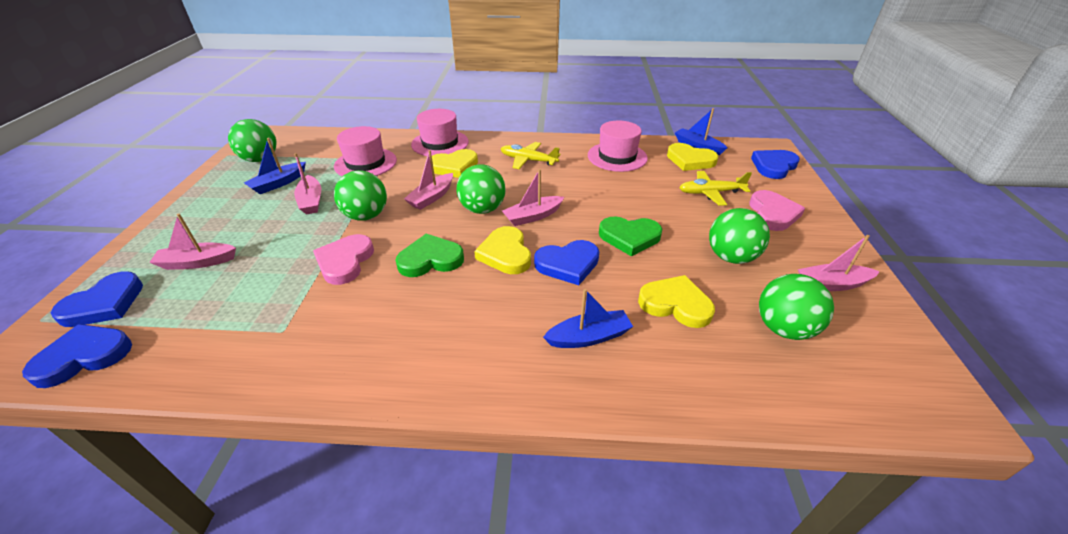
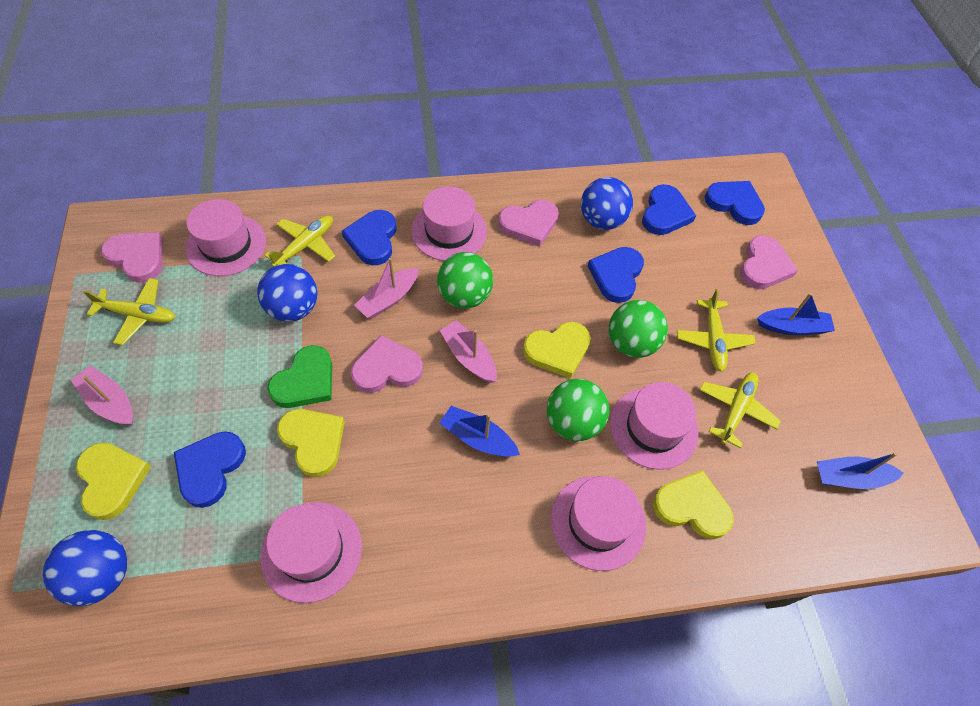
blue ball: none = 0 -> [43,530,127,606] [257,264,318,322] [581,177,633,230] = 3
blue heart: [22,324,132,388] [51,272,143,327] [534,240,599,285] [751,150,800,179] = 4 -> [174,431,246,508] [342,210,396,265] [587,247,644,303] [642,184,696,235] [705,181,765,225] = 5
green ball: [228,119,277,162] [334,170,387,221] [457,164,506,214] [709,208,770,264] [759,274,834,340] = 5 -> [437,252,493,309] [547,379,609,441] [609,300,668,358] = 3
green heart: [395,234,464,277] [599,217,662,256] = 2 -> [267,345,332,408] = 1
pink boat: [149,214,236,270] [294,153,321,215] [404,150,453,210] [502,169,564,226] [798,235,880,291] = 5 -> [71,365,133,425] [354,258,419,318] [440,320,497,383] = 3
pink hat: [334,126,397,176] [411,109,469,156] [588,121,648,172] = 3 -> [185,199,266,276] [260,502,362,603] [411,186,487,261] [551,476,646,571] [610,382,698,470] = 5
pink heart: [313,234,374,285] [749,190,805,231] = 2 -> [101,232,163,283] [351,335,423,393] [498,200,559,247] [740,235,798,289] = 4
yellow plane: [501,142,561,169] [679,171,752,206] = 2 -> [83,278,175,345] [264,215,335,267] [677,289,756,372] [700,372,781,448] = 4

